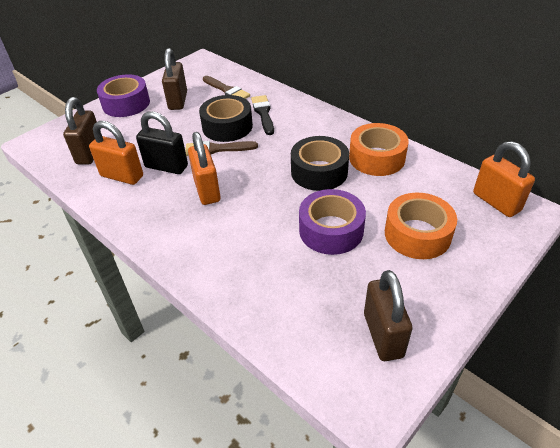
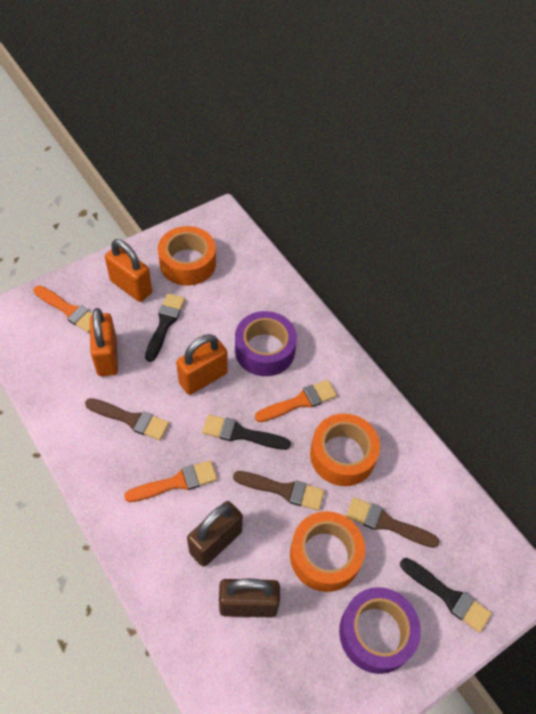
black brush: [251,95,274,135] = 1 -> [145,293,185,362] [202,414,291,450] [400,558,492,633] = 3
black padlock: [136,111,188,174] = 1 -> none = 0
black tape: [199,95,253,142] [291,136,349,191] = 2 -> none = 0
brown brush: [185,141,258,156] [203,76,250,99] = 2 -> [85,398,169,440] [233,471,325,511] [346,497,440,548] = 3
brown padlock: [63,97,97,164] [162,48,187,110] [364,270,413,361] = 3 -> [187,501,243,567] [219,579,280,617] = 2
orange brush: none = 0 -> [34,285,93,333] [124,460,217,502] [255,380,337,422] = 3
orange tape: [349,123,409,176] [385,193,457,259] = 2 -> [158,226,216,286] [290,511,365,592] [310,414,380,486] = 3

